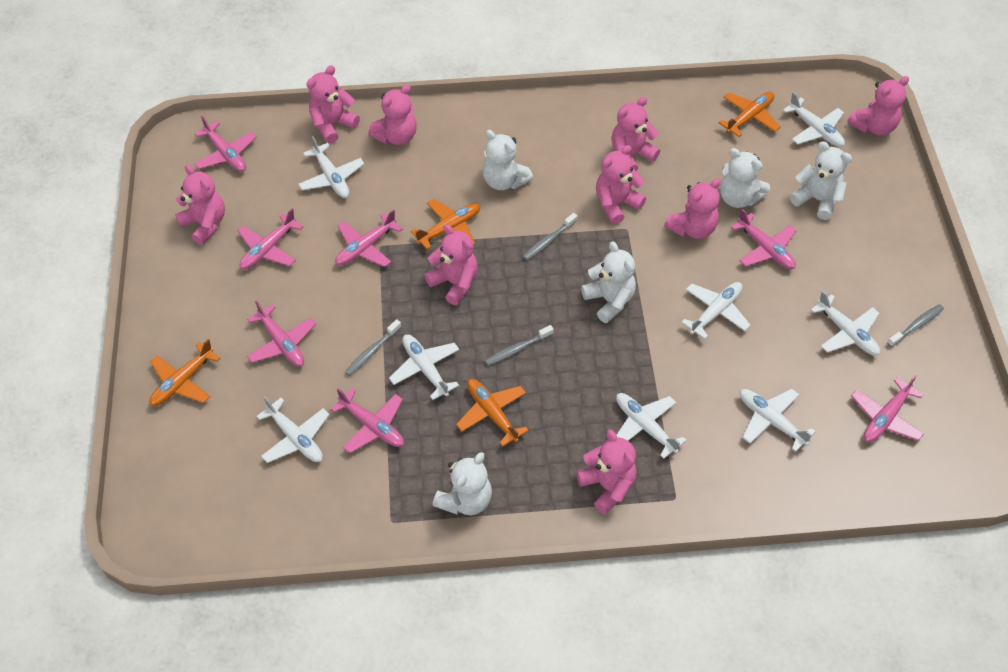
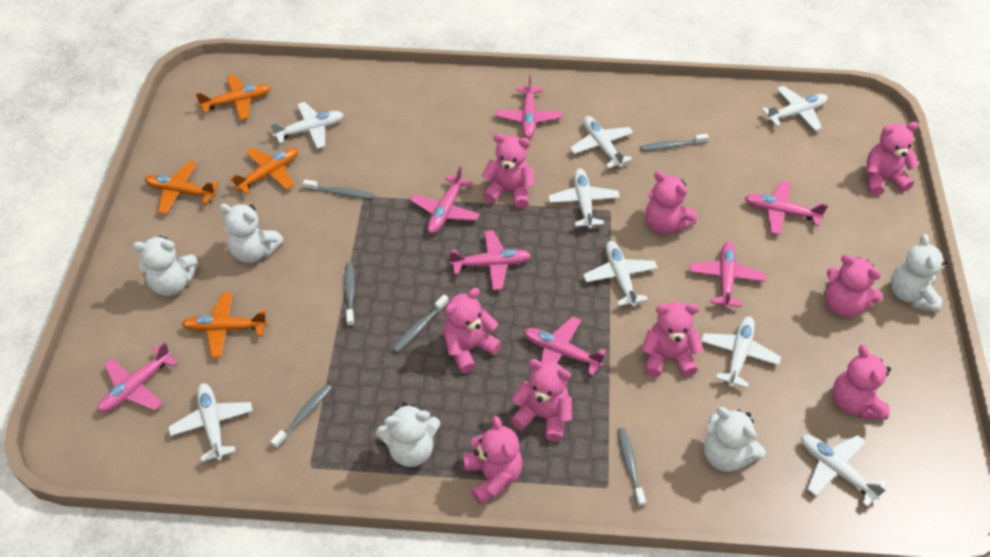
grey toothbrush: [345,319,401,376] [485,325,554,366] [523,213,578,260] [887,304,944,347] = 4 -> [270,384,331,449] [303,180,374,199] [344,262,355,327] [392,295,449,353] [617,428,646,507] [640,134,709,151] = 6

